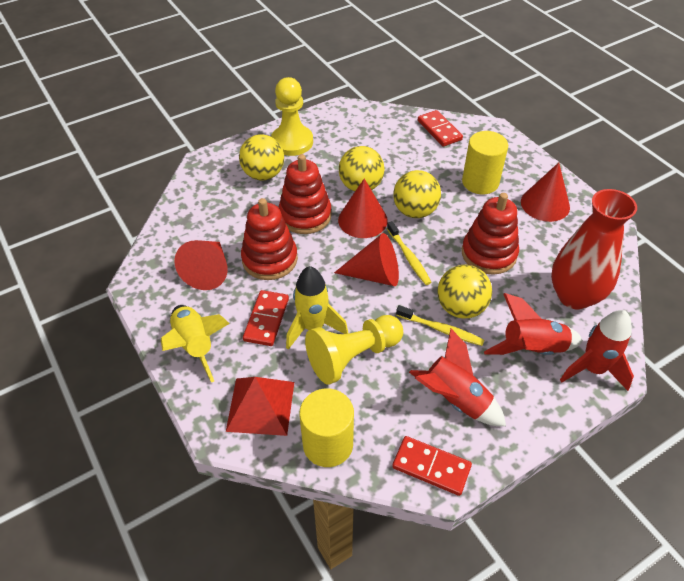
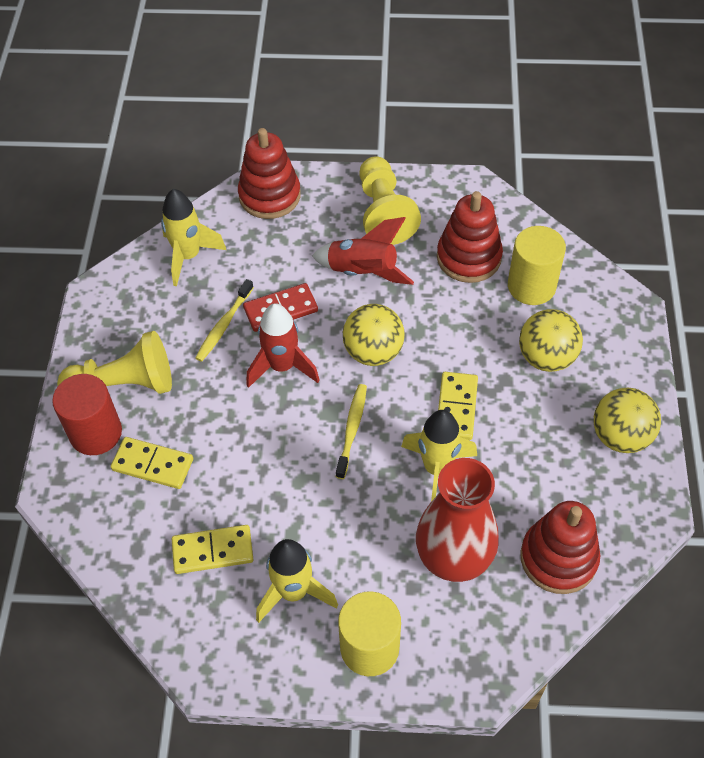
red cone: [174,240,228,290] [334,233,399,286] [338,179,388,238] [521,162,570,222] = 4 -> none = 0
red cylinder: none = 0 -> [52,374,122,455] = 1
red domino: [243,290,289,346] [392,436,472,496] [418,110,463,147] = 3 -> [243,283,318,332] = 1
red pyramid: [226,377,294,436] = 1 -> none = 0
red rocket: [409,329,506,426] [484,293,583,355] [560,310,634,391] = 3 -> [246,303,320,388] [312,217,414,285] = 2
yellow ball: [239,134,284,180] [339,146,385,191] [393,170,441,218] [438,265,492,318] = 4 -> [343,304,405,366] [519,309,583,372] [594,388,661,453] = 3
yellow domino: none = 0 -> [111,437,193,489] [172,525,253,574] [438,372,478,440] = 3
yellow rocket: [161,305,230,383] [286,266,348,350] = 2 -> [161,189,226,286] [256,539,338,623] [401,410,477,502] = 3

